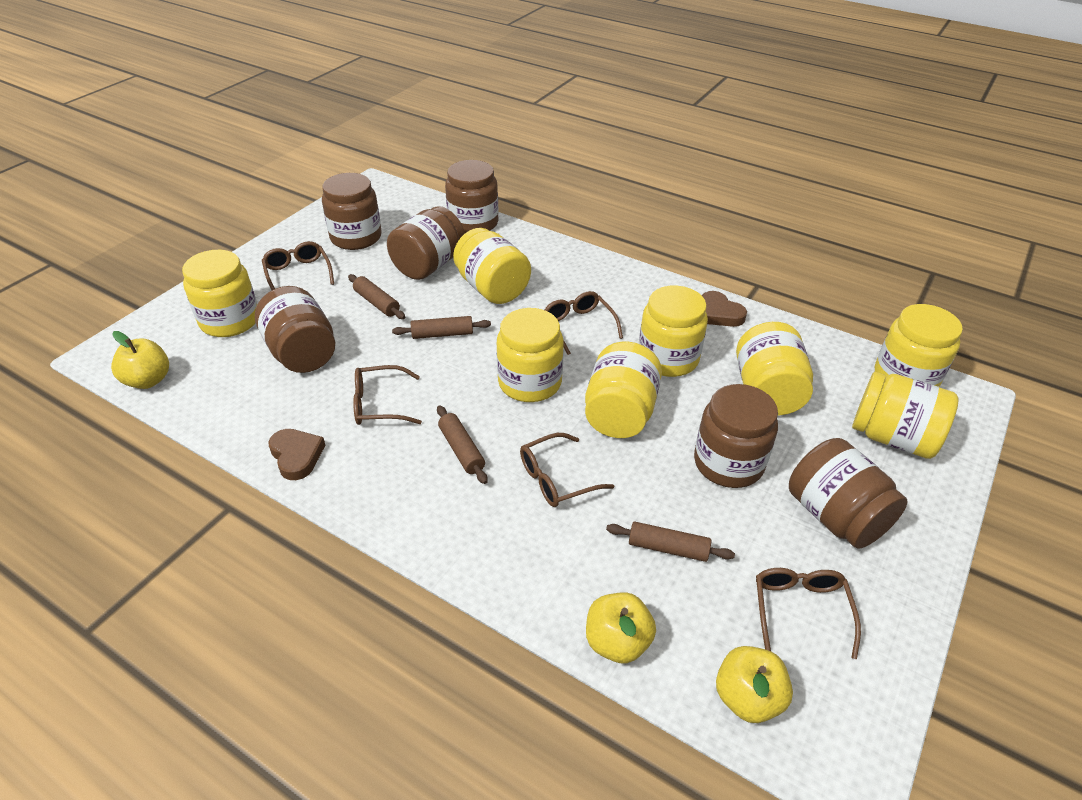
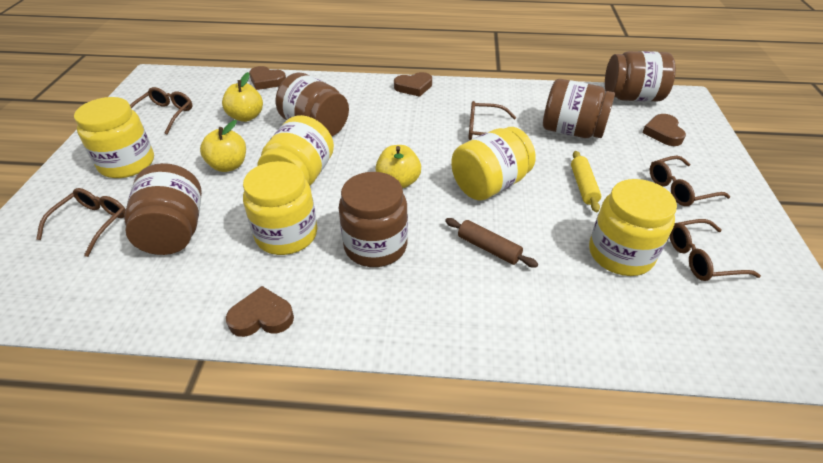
brown heart: [268,429,325,480] [702,291,747,327] = 2 -> [226,286,294,337] [249,66,286,90] [394,72,432,97] [642,114,686,146] = 4
brown jar: [255,286,335,373] [322,173,382,250] [387,206,465,280] [445,160,498,233] [694,384,778,488] [789,438,908,549] = 6 -> [124,163,202,255] [276,73,349,136] [339,172,408,267] [543,79,615,138] [605,51,676,102] = 5
brown rolling pin: [348,274,405,319] [392,316,491,339] [437,405,488,484] [606,522,735,562] = 4 -> [445,218,538,268] = 1
yellow jar: [182,250,257,337] [453,228,531,304] [497,308,564,402] [585,342,662,438] [639,286,708,377] [736,322,813,415] [852,372,959,459] [875,304,963,387] = 8 -> [74,97,154,178] [243,161,317,255] [257,115,334,185] [451,127,536,201] [589,179,677,276] = 5
yellow rolling pin: none = 0 -> [571,151,601,212] = 1

